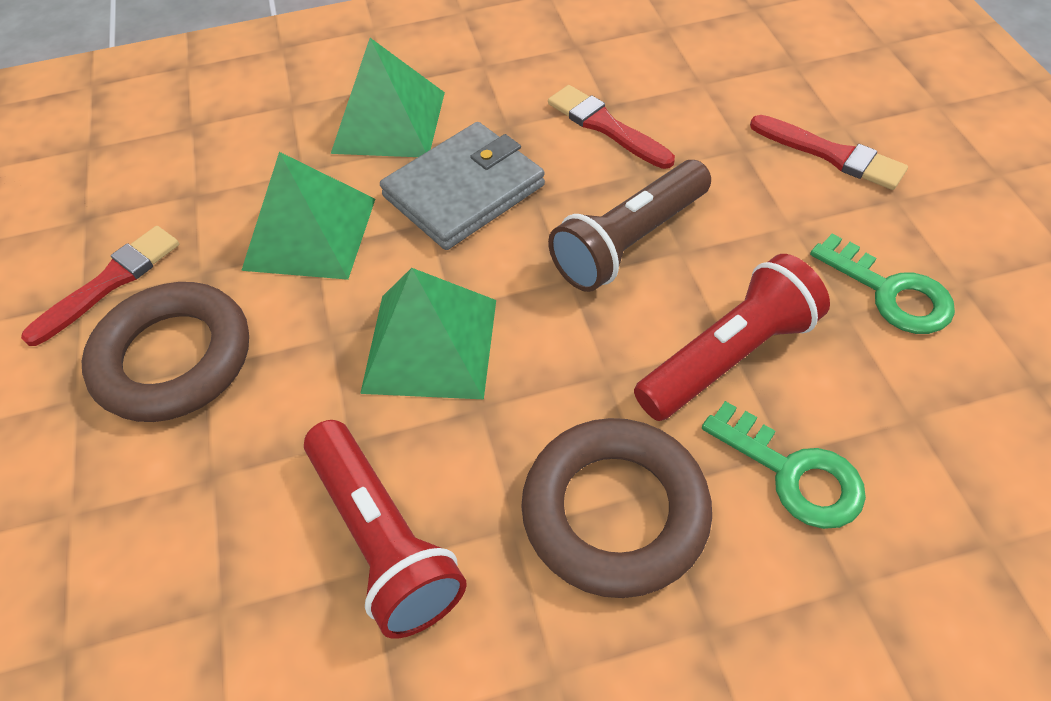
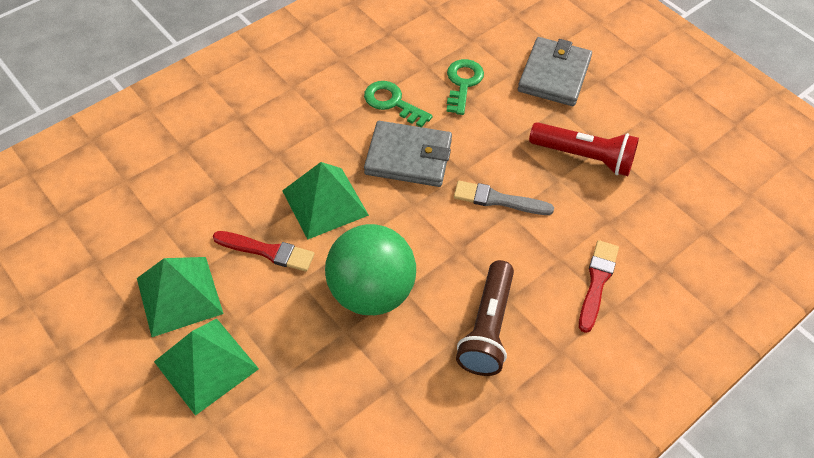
brown ring: [82,282,249,422] [521,418,712,598] = 2 -> none = 0
green ball: none = 0 -> [325,224,416,315] = 1
grey brush: none = 0 -> [454,181,554,215] = 1
grey wallet: [380,122,545,250] = 1 -> [364,121,452,187] [518,37,592,106] = 2
red brush: [21,226,179,346] [548,85,675,169] [750,115,908,190] = 3 -> [213,231,314,272] [579,240,619,333] = 2
red flashlight: [304,420,467,639] [634,254,830,421] = 2 -> [529,122,639,176] = 1

